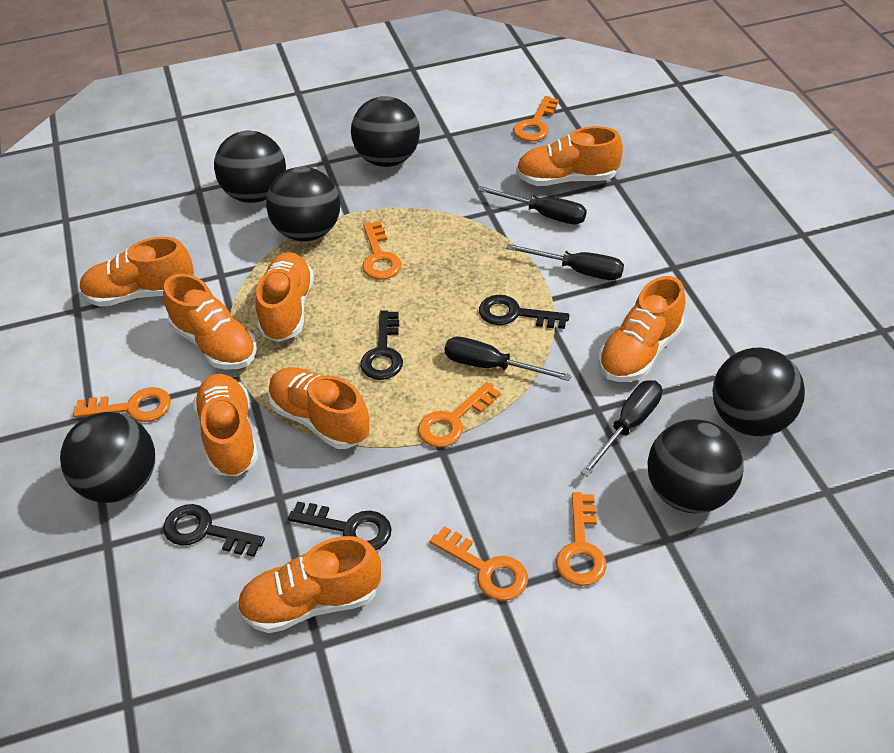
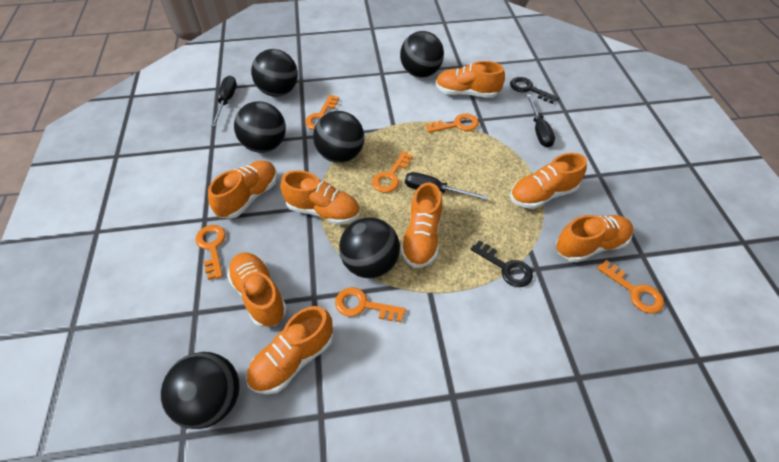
black key: [163,504,265,557] [288,501,391,550] [360,310,403,380] [479,295,569,329] = 4 -> [471,241,533,287] [510,77,559,104] = 2
black screwdriver: [445,337,572,381] [478,186,587,224] [506,244,624,280] [581,380,662,477] = 4 -> [211,76,237,126] [405,172,488,200] [526,94,555,147] = 3

